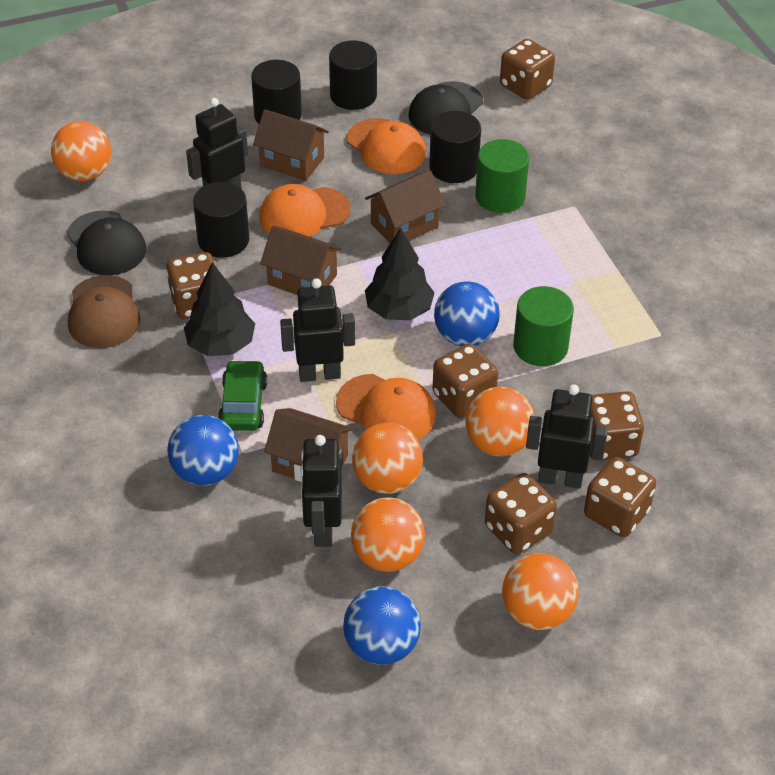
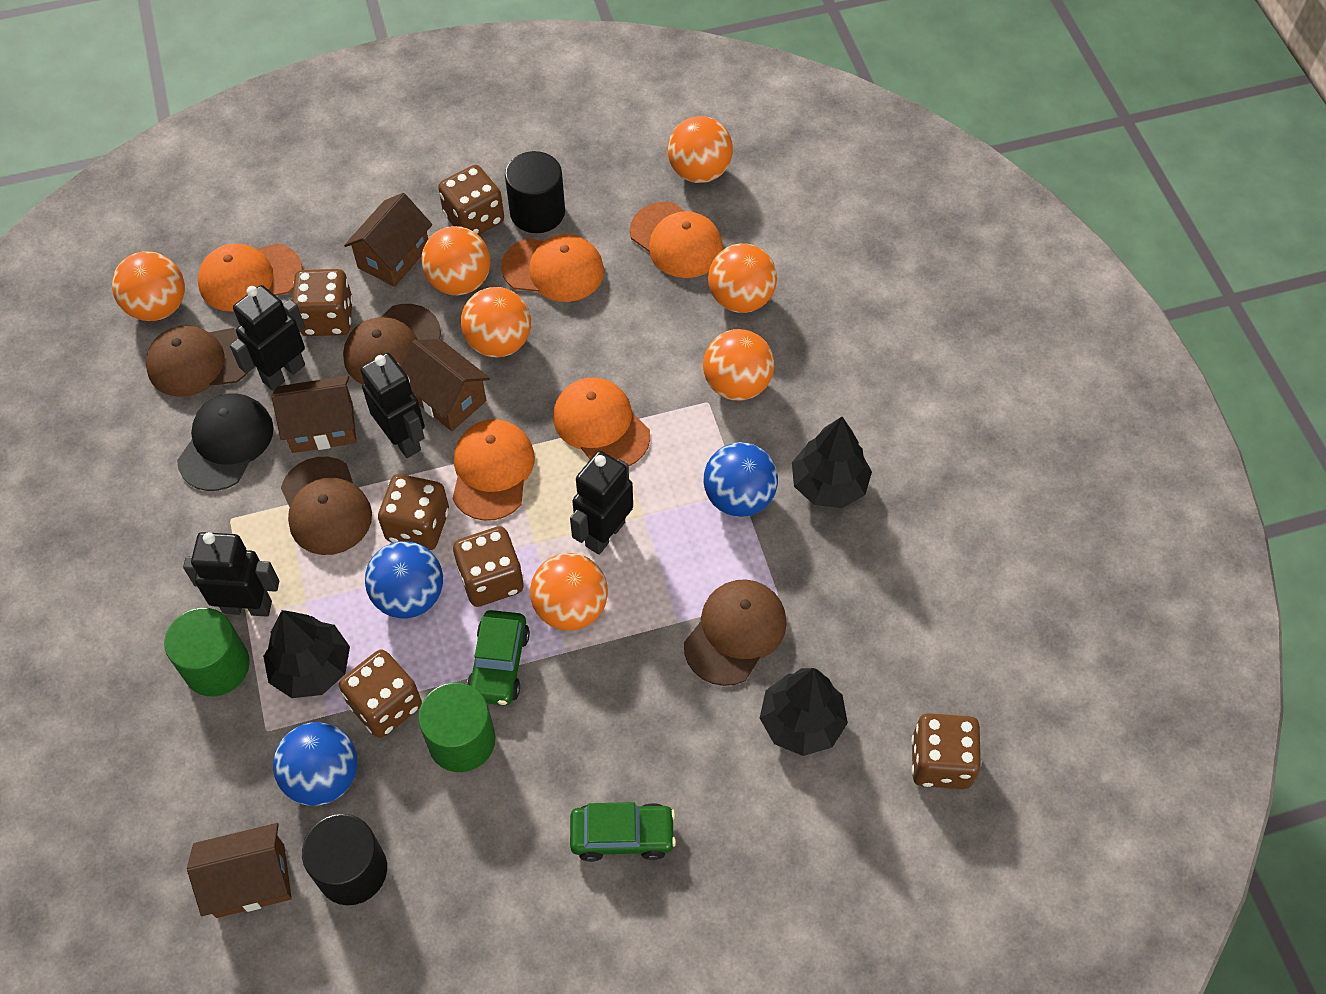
black cap: [67,211,146,275] [408,81,483,134] = 2 -> [177,393,274,491] = 1
black cylinder: [193,182,249,258] [251,60,302,124] [329,40,377,110] [429,111,481,183] = 4 -> [302,814,387,905] [505,151,565,233] = 2
black tree: [184,262,255,356] [365,228,435,320] = 2 -> [263,610,350,698] [760,668,848,756] [792,417,872,508] = 3
brown cap: [68,275,140,348] = 1 -> [146,325,247,397] [281,457,372,555] [343,304,441,384] [684,579,787,686] = 4
green car: [218,360,267,431] = 1 -> [467,610,530,705] [570,802,676,862] = 2
orange ball: [51,121,111,181] [351,497,425,572] [352,423,423,494] [465,387,535,456] [502,553,579,630] = 5 -> [112,251,185,321] [422,226,490,295] [461,287,531,357] [530,553,608,630] [668,116,733,183] [703,329,774,401] [708,243,777,313] = 7
orange cap: [259,184,351,237] [336,374,436,440] [347,118,426,174] = 3 -> [198,243,302,312] [452,419,535,521] [501,234,604,302] [553,378,650,466] [630,202,723,278] = 5

